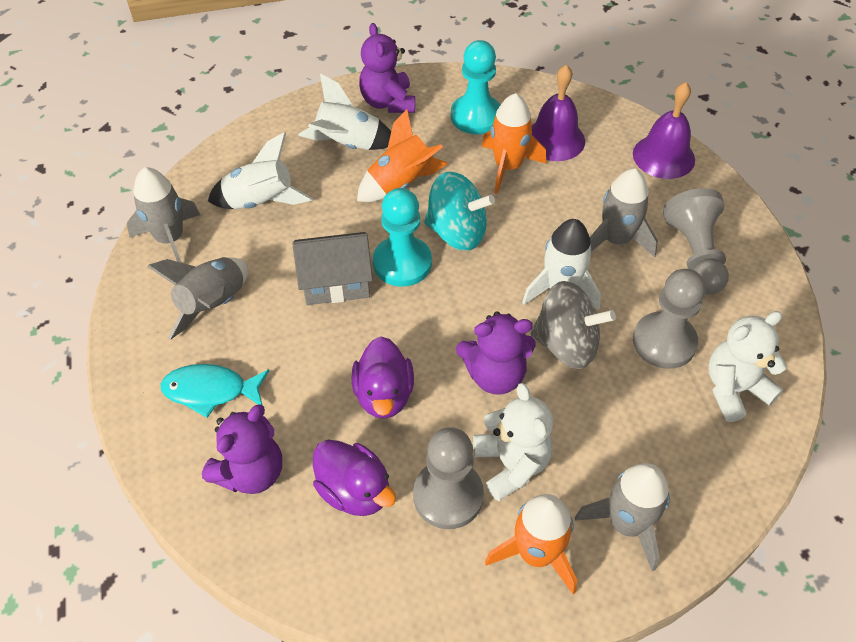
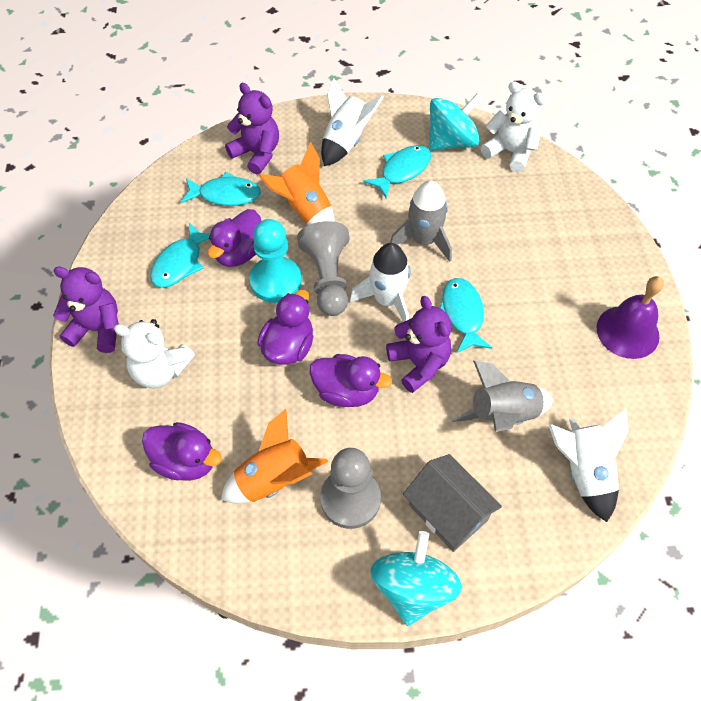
grey pawn: [413,427,484,529] [633,269,706,369] [663,188,729,294] = 3 -> [297,221,349,316] [320,448,381,529] = 2
grey rocket: [127,167,200,262] [147,257,249,340] [575,463,670,571] [590,168,658,257] = 4 -> [390,180,452,262] [451,361,553,432] = 2
grey spinning top: [530,281,616,369] = 1 -> none = 0
orange rocket: [357,109,448,202] [482,93,546,194] [485,494,577,594] = 3 -> [221,409,328,504] [258,142,335,225] = 2
purple bell: [532,65,585,161] [633,82,695,179] = 2 -> [596,276,664,359] = 1
purple duck: [313,439,396,516] [351,336,414,419] = 2 -> [142,422,222,481] [208,209,261,267] [257,290,313,365] [309,354,392,407] = 4
turquoise fish: [161,364,269,418] = 1 -> [150,223,210,288] [181,172,261,206] [363,145,431,198] [440,278,492,353] = 4
turquoise pawn: [373,188,432,287] [451,40,500,134] = 2 -> [249,219,302,303] = 1
turquoise spinning top: [424,172,495,251] = 1 -> [371,531,462,626] [429,94,482,151] = 2

